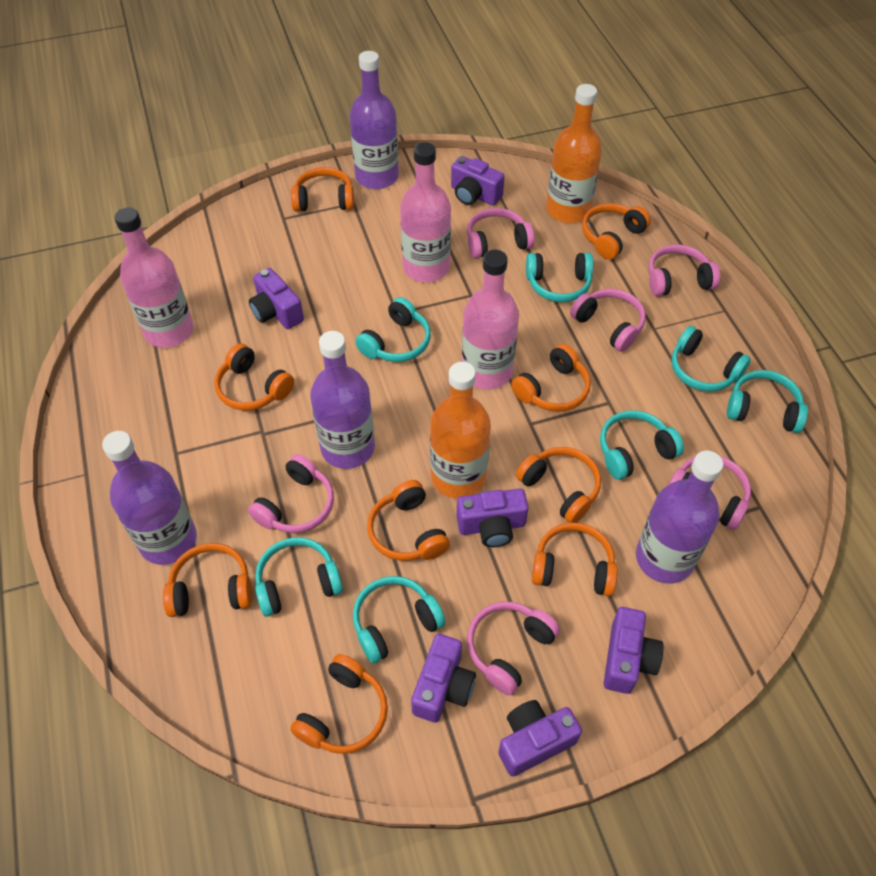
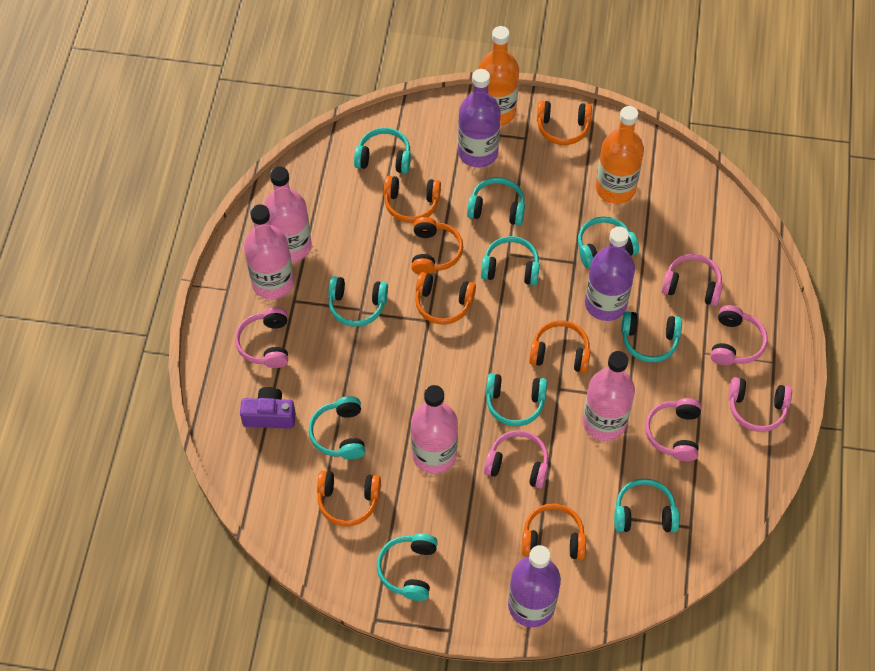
orange headphones: [163,543,252,617] [214,343,294,410] [290,654,388,754] [291,167,354,212] [367,480,450,561] [511,344,591,412] [516,447,601,523] [532,523,618,596] [582,203,651,260] = 9 -> [317,471,381,526] [384,176,441,223] [411,217,463,275] [415,272,476,325] [522,503,586,560] [529,320,590,373] [537,101,592,145] = 7
pink bottle: [114,208,194,348] [400,142,451,282] [462,250,519,389] = 3 -> [244,204,294,300] [264,167,311,263] [411,385,458,474] [583,351,635,441] = 4
purple bottle: [102,431,197,565] [310,331,375,469] [349,51,399,189] [636,451,723,584] = 4 -> [458,69,501,168] [508,545,561,627] [585,227,635,321] = 3
purple camera: [249,268,304,329] [411,634,476,723] [451,156,505,206] [456,489,529,547] [498,700,582,777] [604,607,664,694] = 6 -> [240,387,296,429] = 1
turquoise headphones: [255,537,343,617] [353,576,446,663] [355,297,431,362] [526,253,593,302] [600,410,684,480] [671,326,751,391] [727,370,808,433] = 7 -> [309,396,365,459] [328,276,388,327] [354,128,411,174] [377,534,438,601] [467,177,525,226] [481,236,540,285] [486,373,547,426] [578,216,639,268] [614,478,680,532] [621,311,682,362] = 10

